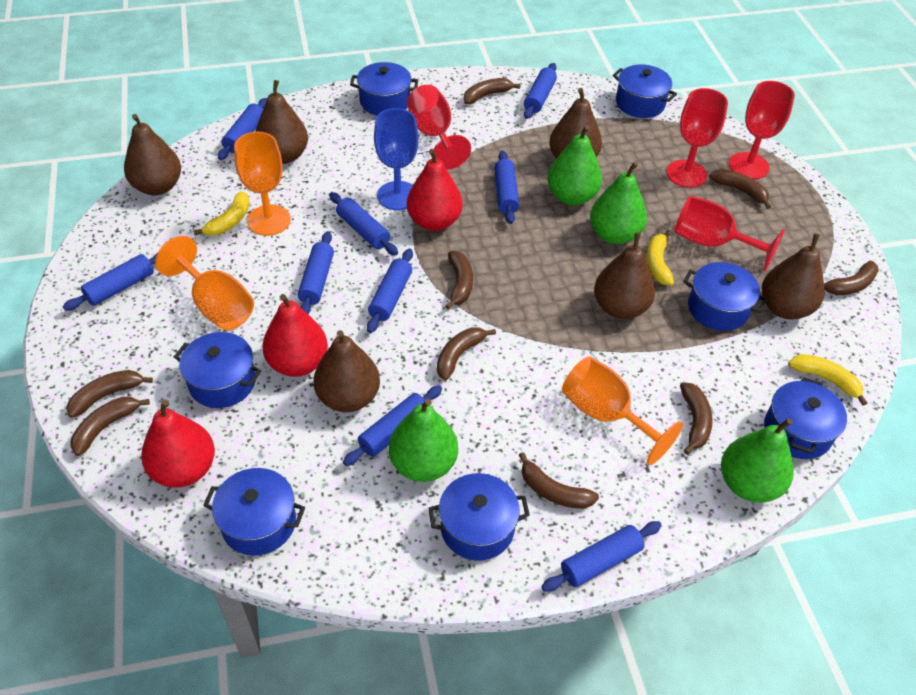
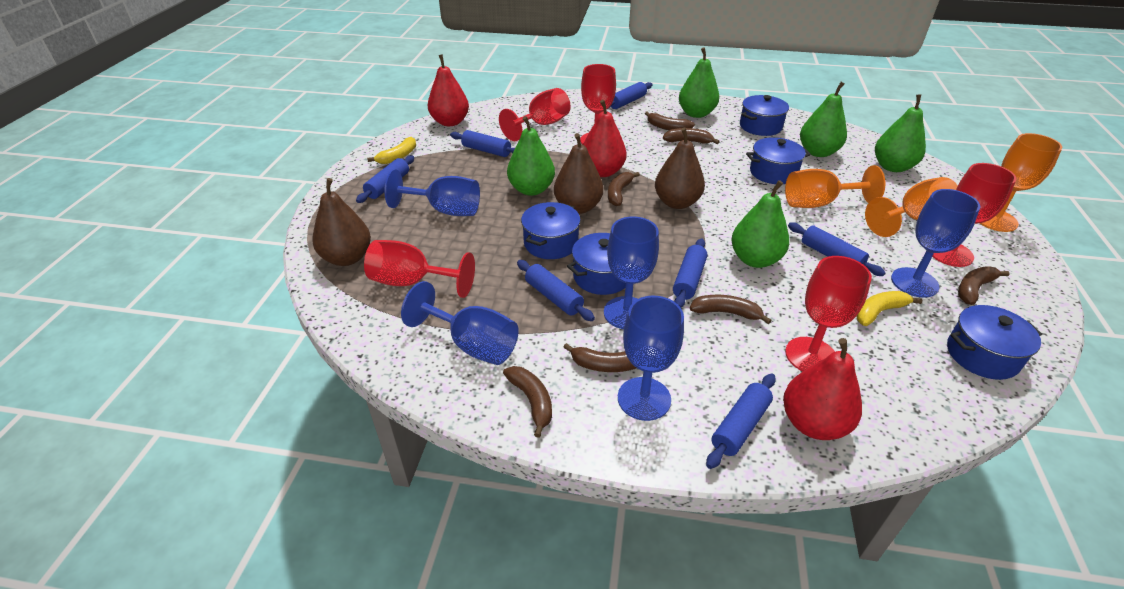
blue goblet: [374,108,419,210] = 1 -> [384,169,480,216] [401,281,519,365] [604,217,659,329] [618,296,684,421] [891,189,980,298] = 5
blue pot: [174,332,261,408] [203,468,305,555] [350,62,418,115] [428,473,530,561] [612,64,677,118] [683,262,767,331] [764,377,847,459] = 7 -> [521,202,581,259] [567,233,626,295] [740,95,789,136] [746,137,811,184] [947,305,1042,380] = 5
blue rolling pin: [63,253,157,311] [218,98,267,160] [298,231,334,314] [329,192,398,255] [343,385,442,466] [367,249,413,333] [494,151,519,224] [524,63,557,119] [541,521,662,592] = 9 -> [356,155,414,203] [450,130,515,157] [517,260,595,321] [608,82,652,109] [673,238,707,307] [706,373,776,469] [788,223,886,276] = 7
brown banana: [67,370,153,418] [70,397,150,456] [437,327,496,380] [445,251,473,310] [464,78,521,104] [519,452,599,509] [680,382,713,455] [710,169,771,209] [824,261,879,295] = 9 -> [503,366,552,438] [564,343,636,372] [608,172,640,206] [645,112,695,130] [663,128,720,144] [690,295,772,324] [958,267,1010,305] = 7
brown pear: [124,114,181,195] [255,80,308,164] [313,330,380,412] [549,88,602,159] [594,232,655,319] [762,233,825,319] = 6 -> [312,178,371,266] [554,133,603,214] [655,128,705,209] = 3
green pear: [389,399,458,482] [547,125,602,205] [590,162,647,244] [721,418,794,502] = 4 -> [507,116,555,196] [679,47,719,118] [731,180,789,268] [800,82,847,157] [875,94,926,172] = 5
red goblet: [407,85,471,169] [667,88,728,188] [674,196,785,271] [729,81,795,179] = 4 -> [364,240,475,298] [499,88,570,141] [580,64,616,145] [785,256,872,371] [932,163,1016,267] = 5
yellow banana: [193,191,250,236] [646,230,674,285] [788,354,867,406] = 3 -> [367,137,416,164] [856,291,923,326] = 2

